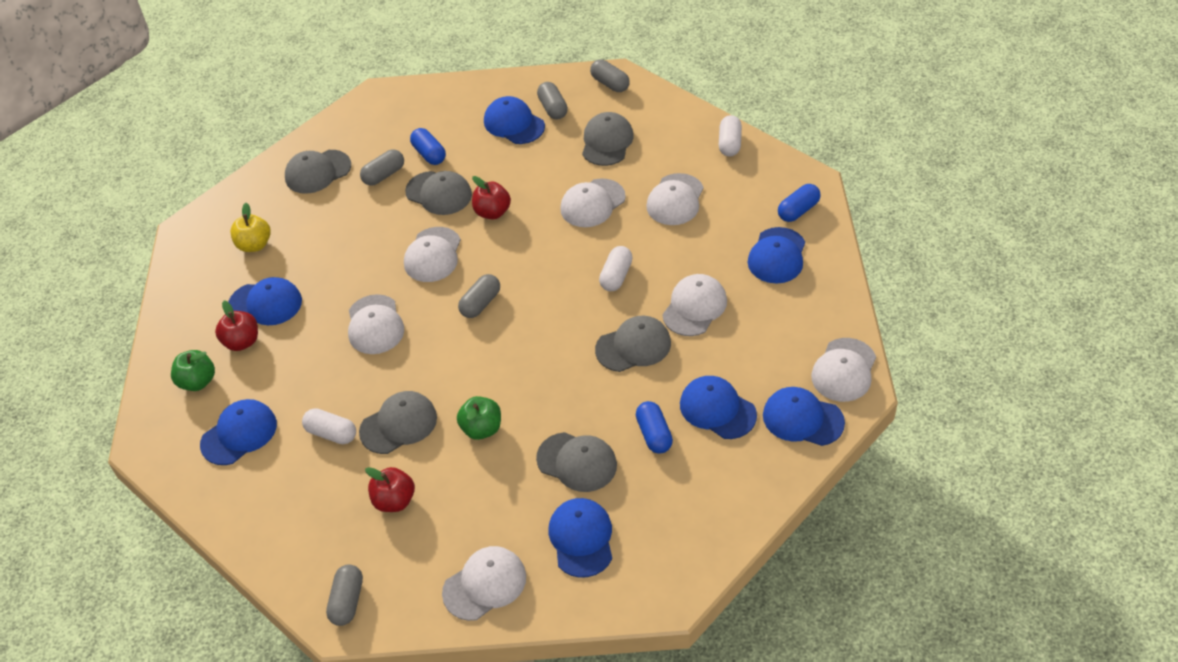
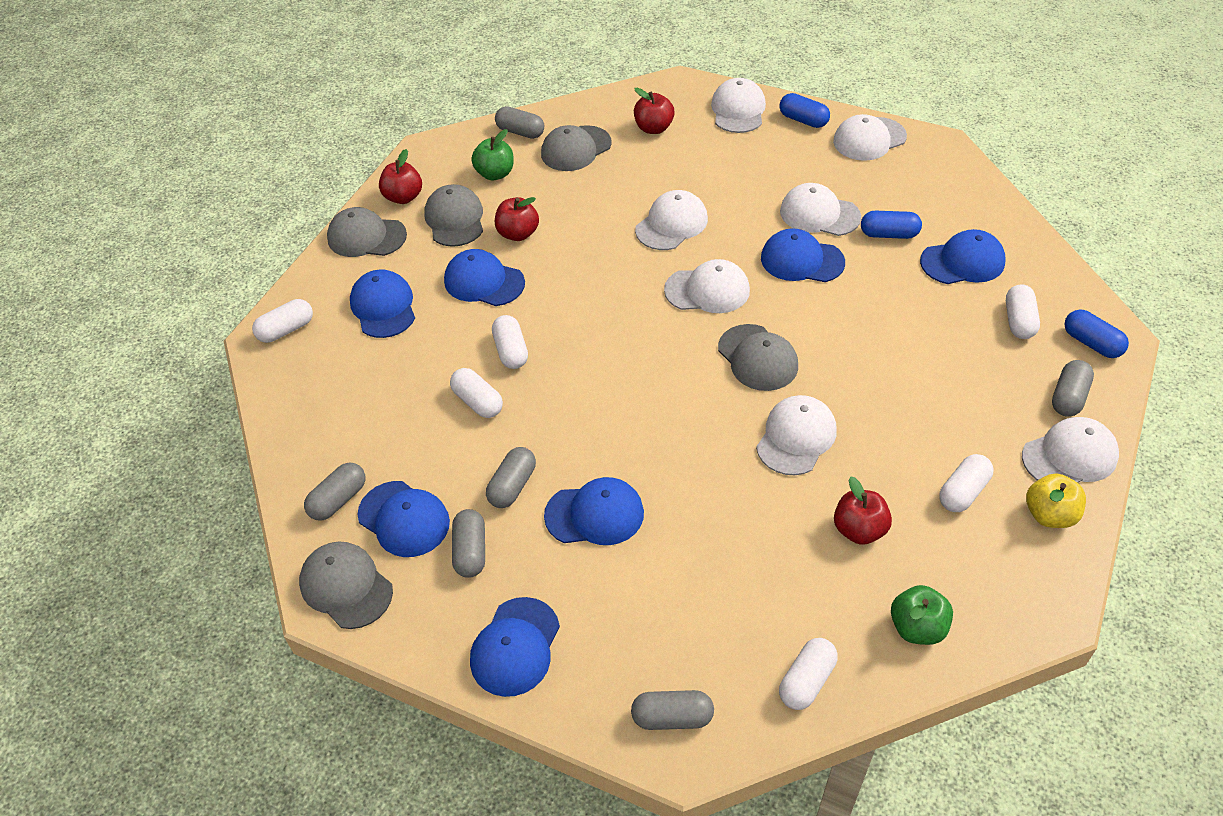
grey cap: [285,150,351,194] [359,391,437,454] [405,171,472,215] [536,432,617,492] [582,112,634,166] [595,316,671,372] = 6 -> [299,541,393,629] [327,207,407,257] [424,184,483,247] [541,125,611,171] [718,324,798,391] = 5
grey capsule: [326,564,363,626] [360,149,404,186] [458,274,500,318] [537,82,568,120] [590,59,630,92] = 5 -> [304,463,365,520] [452,509,485,578] [486,447,536,508] [495,106,544,139] [631,690,714,730] [1052,360,1094,416] = 6
red apple: [215,301,258,351] [365,467,415,512] [472,176,511,220] = 3 -> [379,149,422,204] [495,197,539,241] [634,88,675,134] [834,476,892,545] = 4
white capsule: [302,408,356,444] [599,246,633,291] [719,115,742,157] = 3 -> [252,299,313,343] [450,368,503,418] [492,315,528,369] [779,638,838,710] [939,454,993,512] [1006,285,1040,339] = 6

